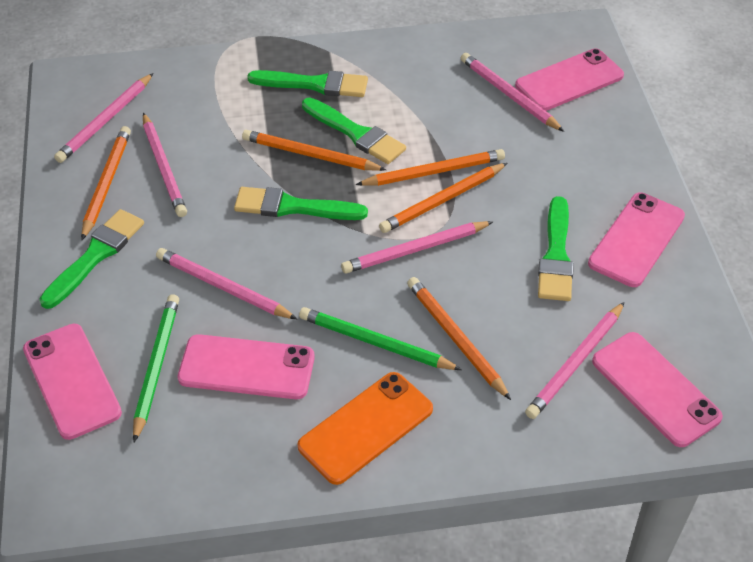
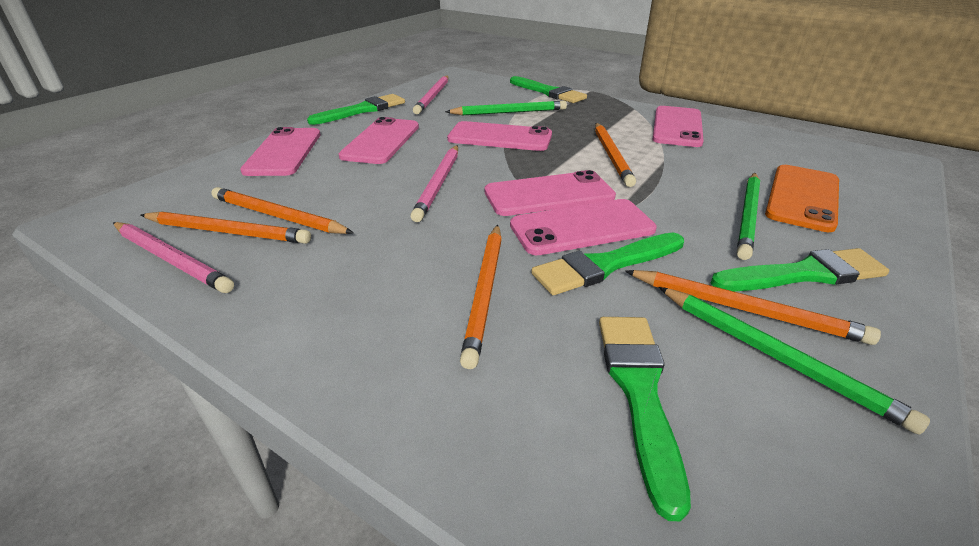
green pencil: [133,294,179,442] [299,307,462,370] = 2 -> [445,101,567,115] [659,287,930,434] [737,173,760,260] = 3
pink pencil: [54,73,153,163] [143,113,187,217] [156,248,297,319] [341,221,493,273] [461,53,564,132] [525,302,625,419] = 6 -> [113,222,234,293] [410,145,458,222] [413,76,449,114] = 3
pink phone: [23,324,122,440] [177,334,315,399] [515,49,624,111] [588,192,685,287] [592,332,723,447] = 5 -> [240,127,321,176] [339,117,419,164] [447,121,552,151] [485,170,616,216] [510,199,657,255] [652,106,704,147] = 6

